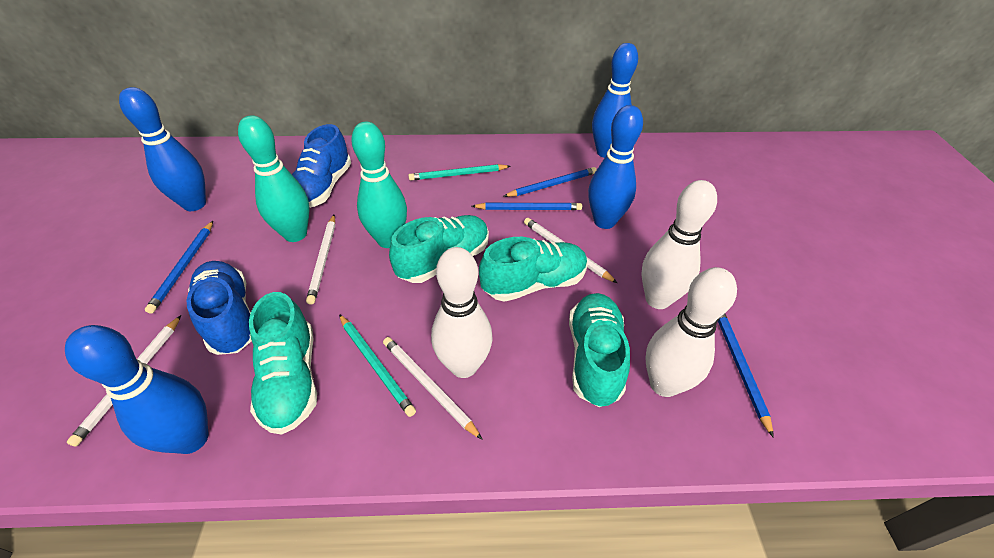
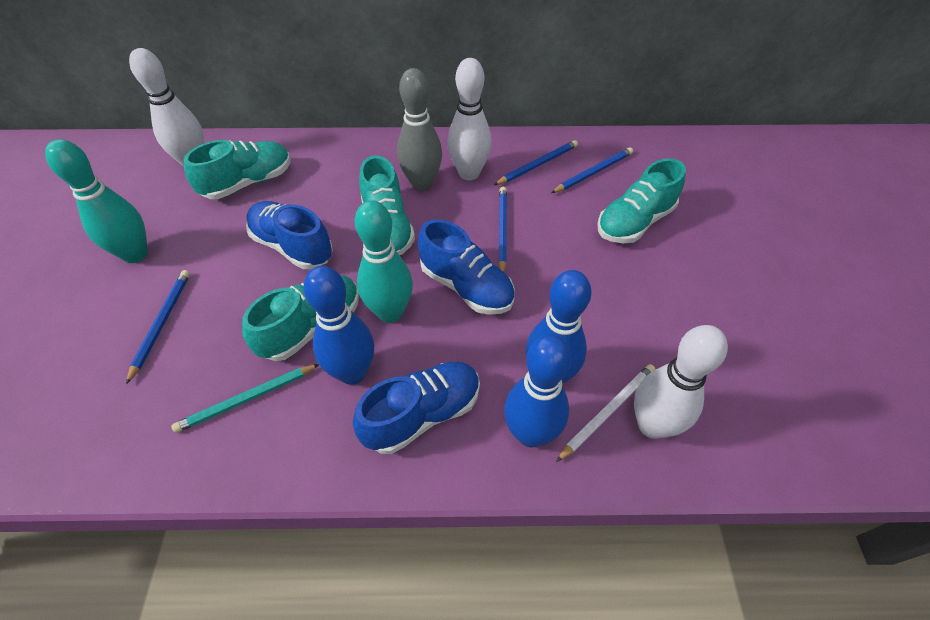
blue bowling pin: [65,325,209,454] [119,87,206,211] [588,105,643,229] [592,43,638,158] = 4 -> [304,266,374,385] [504,335,572,447] [526,270,592,384] = 3
blue shoe: [186,261,252,355] [292,124,351,208] = 2 -> [246,201,333,269] [353,362,480,454] [418,219,515,315] = 3
grey bowling pin: none = 0 -> [397,68,442,191] = 1
turquoise pencil: [339,314,416,417] [408,164,511,181] = 2 -> [171,364,319,433] = 1
white pencil: [67,315,181,446] [306,215,335,305] [383,337,483,440] [524,218,617,283] = 4 -> [556,364,655,462] = 1

